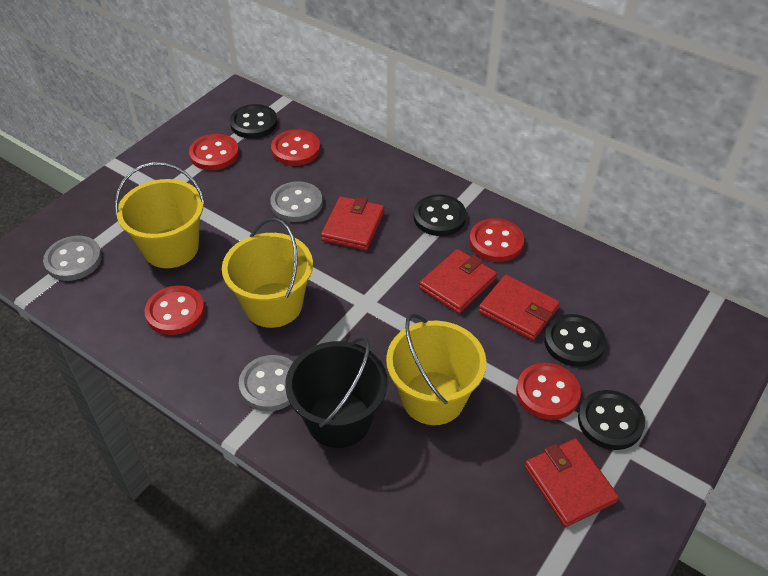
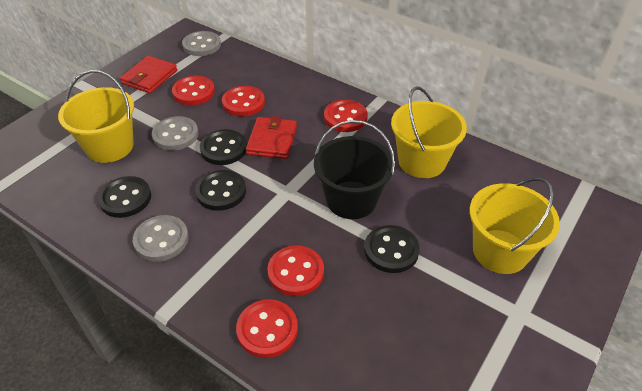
red wallet: [321,196,384,251] [419,249,497,313] [478,275,560,340] [525,438,619,527] = 4 -> [120,56,177,93] [246,116,297,159] = 2

